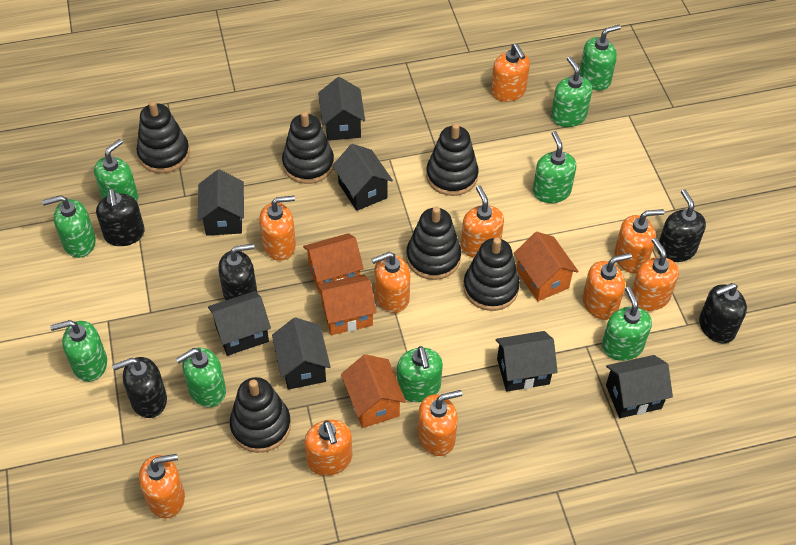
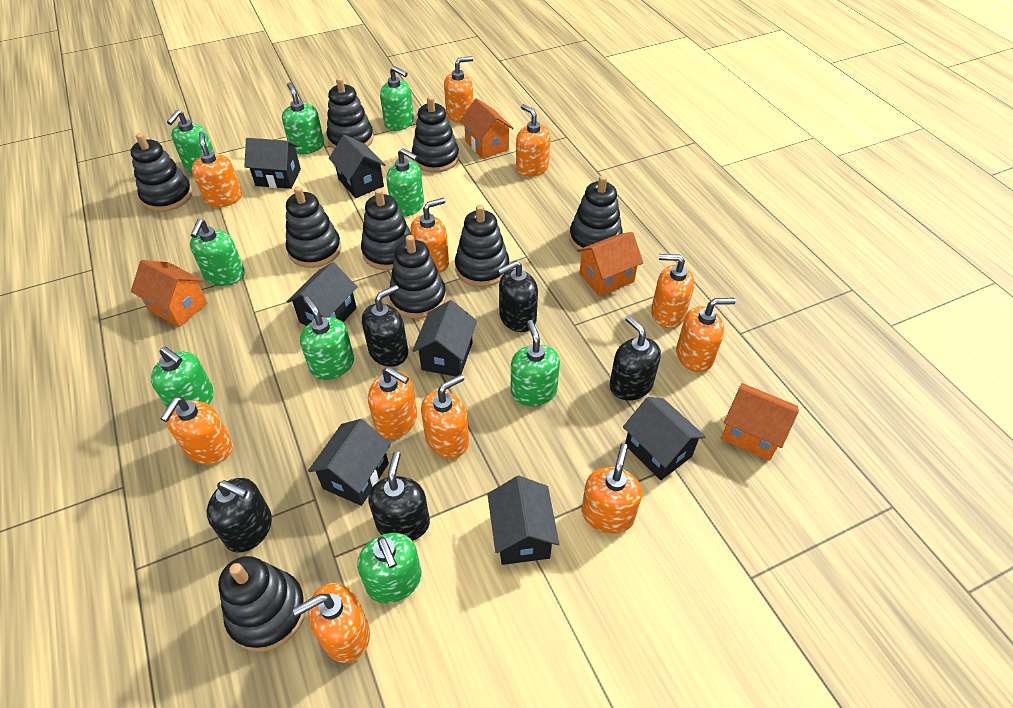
black stacking toy: [136,101,190,173] [230,377,291,453] [282,111,334,184] [406,207,461,280] [426,123,478,196] [463,238,520,311] = 6 -> [130,133,193,212] [218,556,306,652] [286,186,341,268] [326,77,374,149] [361,188,411,270] [389,235,446,319] [412,96,459,173] [455,204,509,287] [569,175,623,253] = 9
orange soap dispenser: [139,454,185,519] [259,196,296,261] [304,420,352,476] [371,252,410,313] [418,390,462,456] [461,185,504,258] [491,44,530,102] [582,253,632,320] [614,209,664,274] [632,238,679,311] = 10 -> [161,397,233,465] [192,132,242,207] [293,583,370,663] [368,367,417,439] [410,198,449,273] [421,374,469,459] [444,56,473,124] [516,104,551,177] [581,443,642,534] [651,254,694,328] [676,298,736,373] = 11

